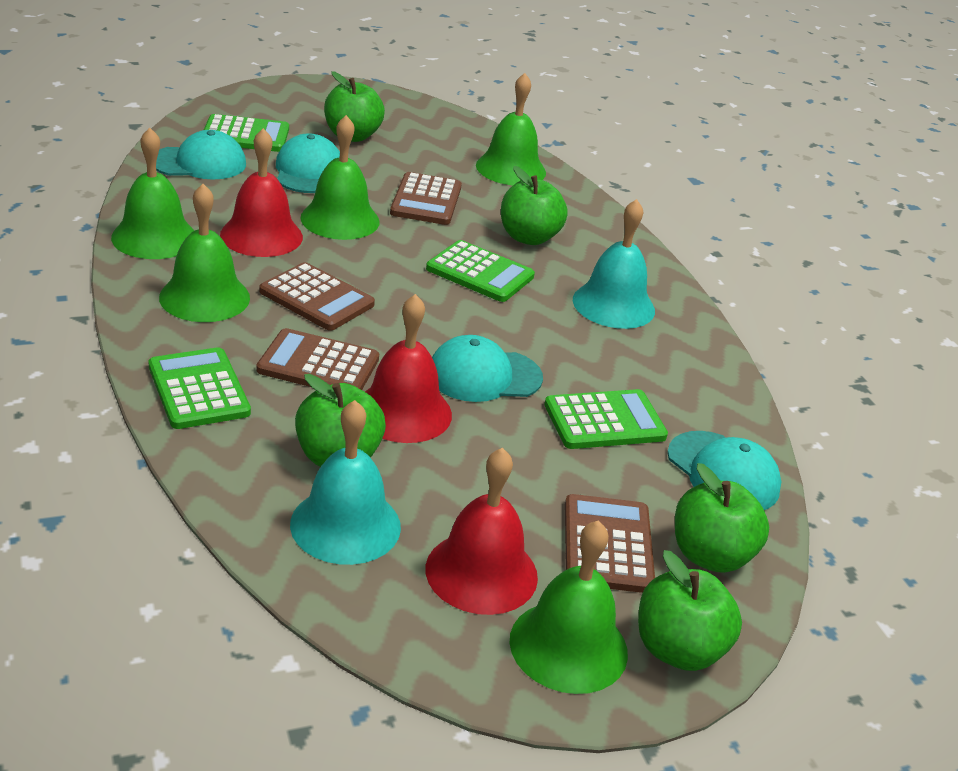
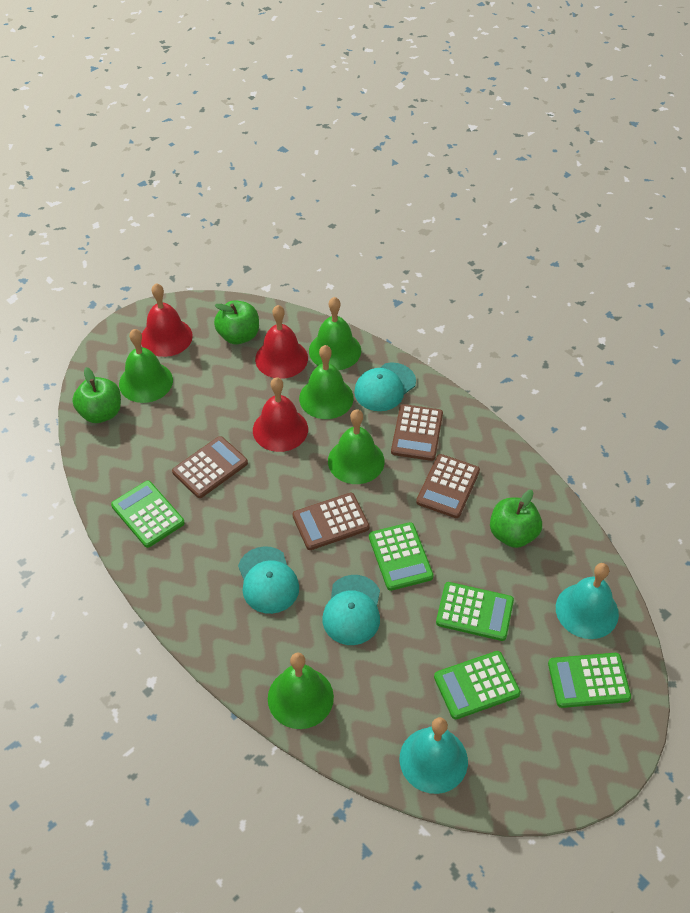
green apple: [295,374,386,467] [324,71,385,142] [501,166,568,245] [638,550,742,671] [675,463,769,573] = 5 -> [72,367,121,423] [214,300,259,344] [490,490,542,548] = 3
green calculator: [148,347,251,429] [204,114,289,152] [426,240,535,302] [544,389,668,449] = 4 -> [111,481,185,548] [369,522,434,591] [434,651,521,719] [436,582,514,641] [548,653,631,708] = 5
turquoise cap: [156,130,246,180] [276,133,340,193] [432,335,543,402] [667,431,781,510] = 4 -> [238,546,299,614] [322,575,380,645] [354,362,416,411] = 3

